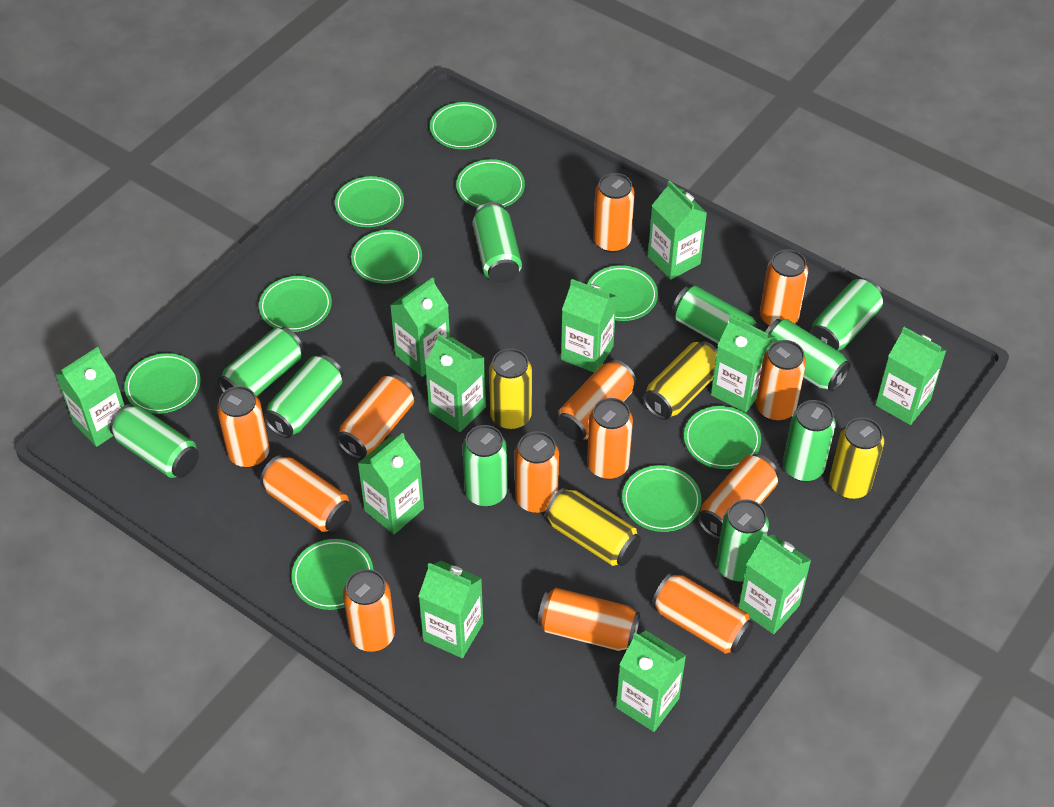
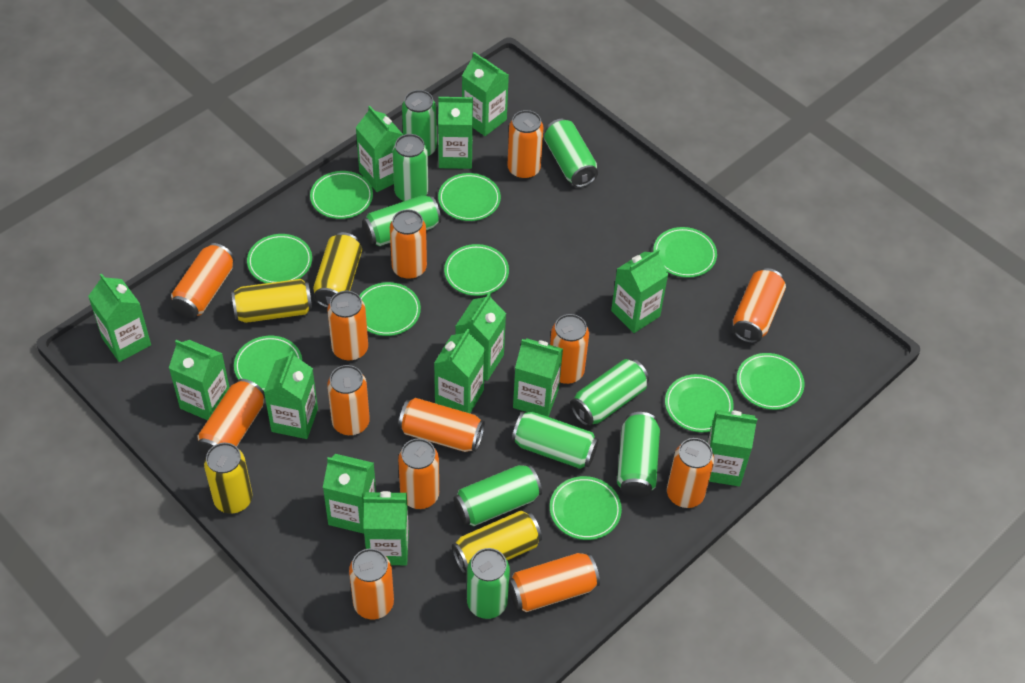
green can: [109,404,199,478] [218,327,303,396] [263,354,343,438] [462,425,508,507] [472,202,522,283] [672,286,761,344] [716,499,769,582] [765,319,851,392] [783,400,836,482] [809,278,883,351] = 10 -> [363,195,441,246] [393,134,428,201] [402,90,437,157] [453,464,542,526] [467,548,510,619] [512,411,599,469] [544,119,598,187] [570,359,649,426] [617,412,660,498] = 9
green carton: [55,347,125,447] [358,433,424,534] [390,277,450,377] [418,561,483,658] [425,333,486,432] [561,279,617,373] [616,631,686,732] [648,180,707,280] [711,316,774,413] [738,534,811,634] [875,327,947,425] = 11 -> [88,273,151,362] [169,340,230,420] [264,351,318,439] [323,454,376,534] [356,106,403,192] [363,491,409,565] [434,329,485,413] [438,97,473,169] [456,293,506,381] [462,52,509,136] [513,339,563,417] [611,249,668,333] [707,410,757,486] = 13

